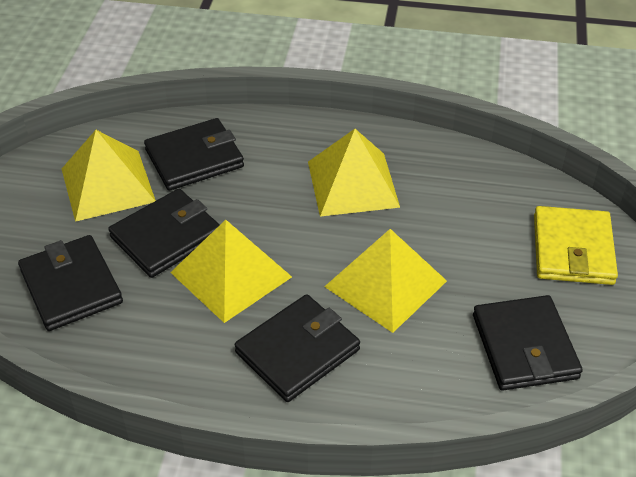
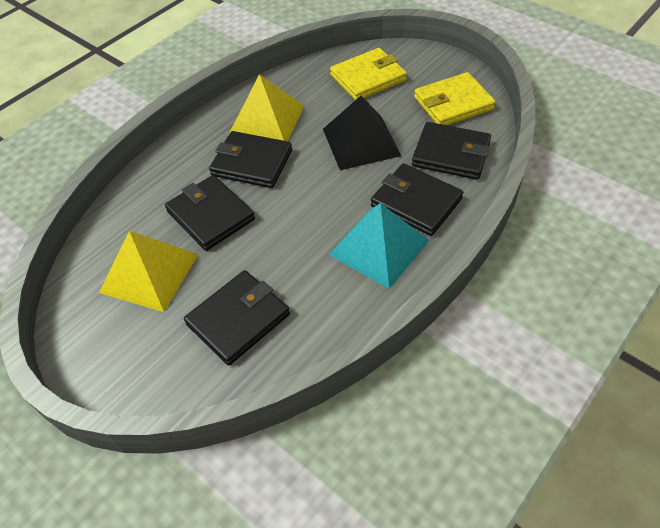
black pyramid: none = 0 -> [323,96,401,170] = 1
turquoise pyramid: none = 0 -> [329,203,429,289] = 1
yellow pyramid: [62,130,156,222] [170,220,292,323] [308,129,400,217] [324,229,447,333] = 4 -> [99,231,199,312] [229,74,304,141] = 2
yellow wallet: [534,206,618,285] = 1 -> [330,48,407,100] [414,72,496,125] = 2

